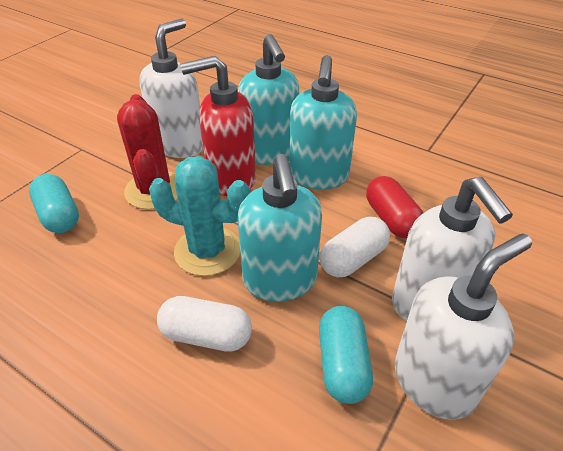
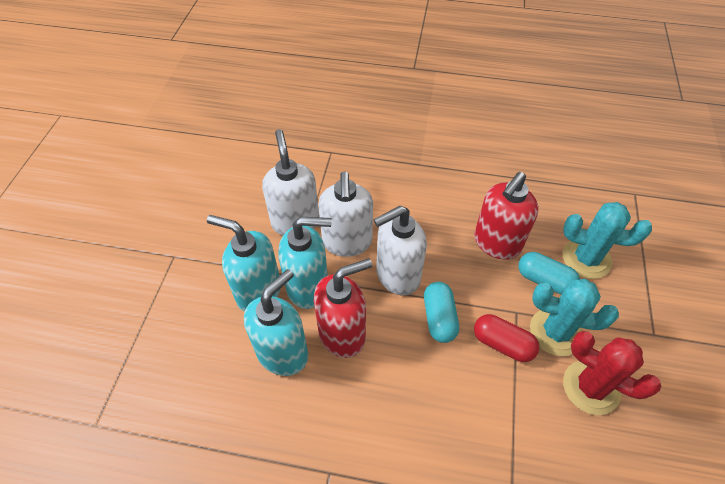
red soap dispenser: [180,56,256,196] = 1 -> [314,258,372,358] [474,172,539,260] = 2
turquoise cactus: [149,156,251,276] = 1 -> [530,279,619,356] [562,202,652,279] = 2
white capsule: [157,296,252,352] [320,217,390,277] = 2 -> none = 0

